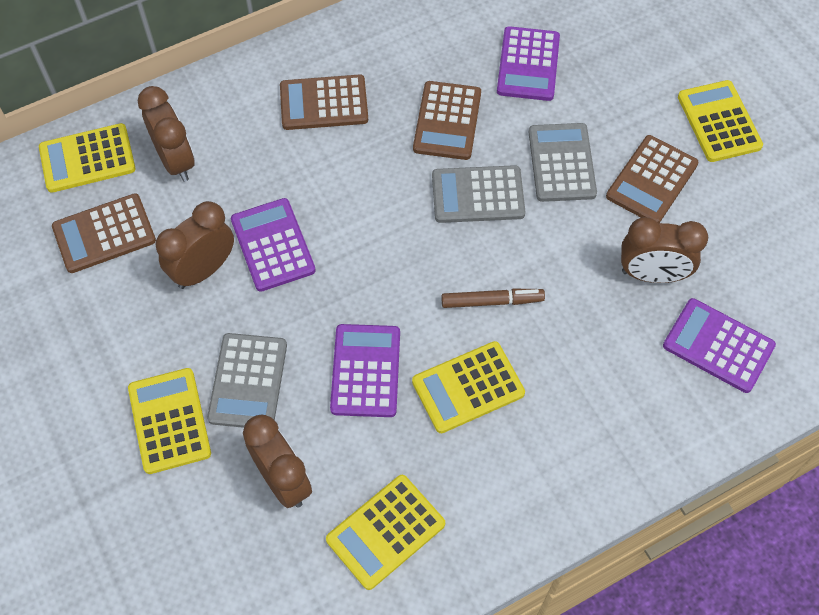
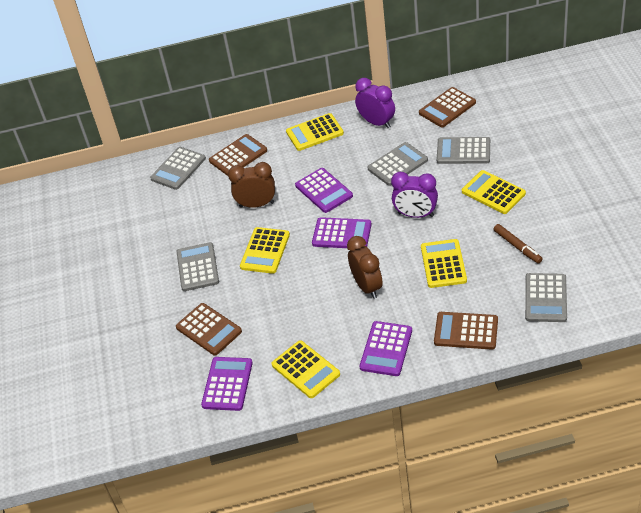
brown clock: [138,86,195,182] [156,201,234,289] [243,415,312,508] [621,217,708,283] = 4 -> [228,162,275,208] [347,236,383,299] = 2
grey calculator: [207,333,287,428] [432,165,525,223] [529,123,597,202] = 3 -> [150,147,206,190] [177,242,219,291] [367,142,428,186] [437,137,490,164] [525,273,567,322] = 5
purple clock: none = 0 -> [355,78,395,128] [391,172,438,218] = 2

